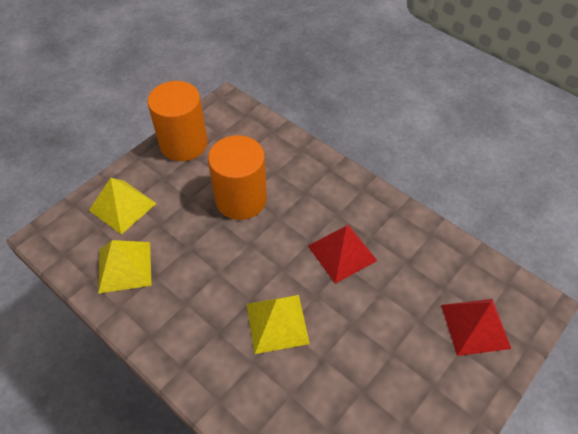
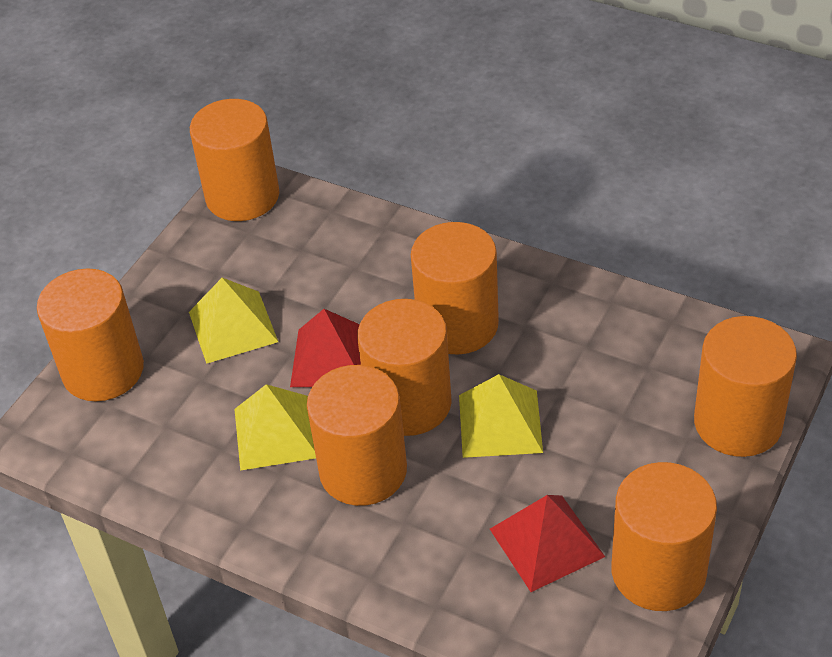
orange cylinder: [147,81,208,161] [208,135,267,220] = 2 -> [37,269,144,401] [190,99,279,221] [307,365,407,506] [357,299,452,436] [411,222,499,354] [611,462,717,611] [694,316,797,457] = 7

